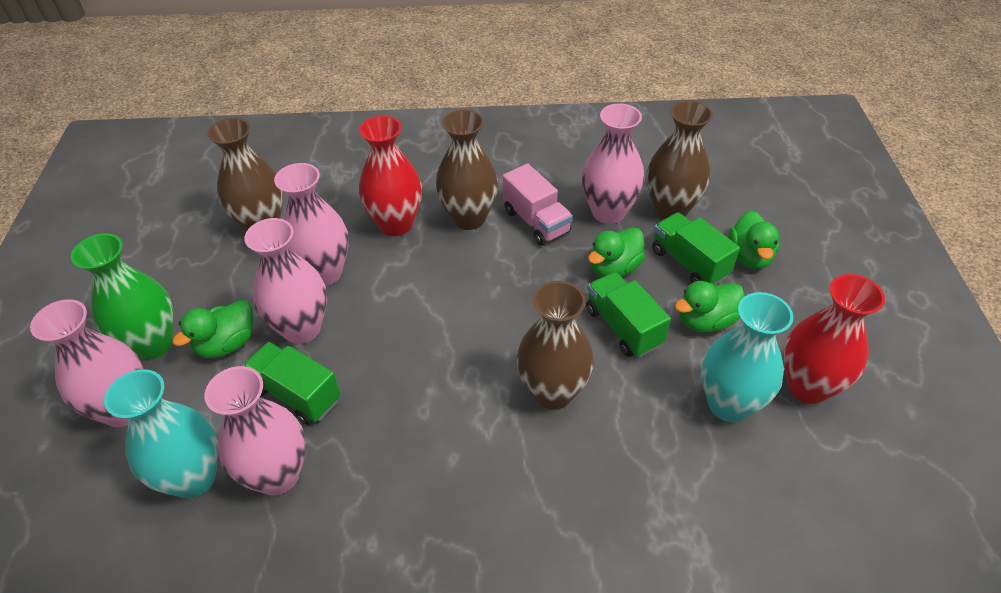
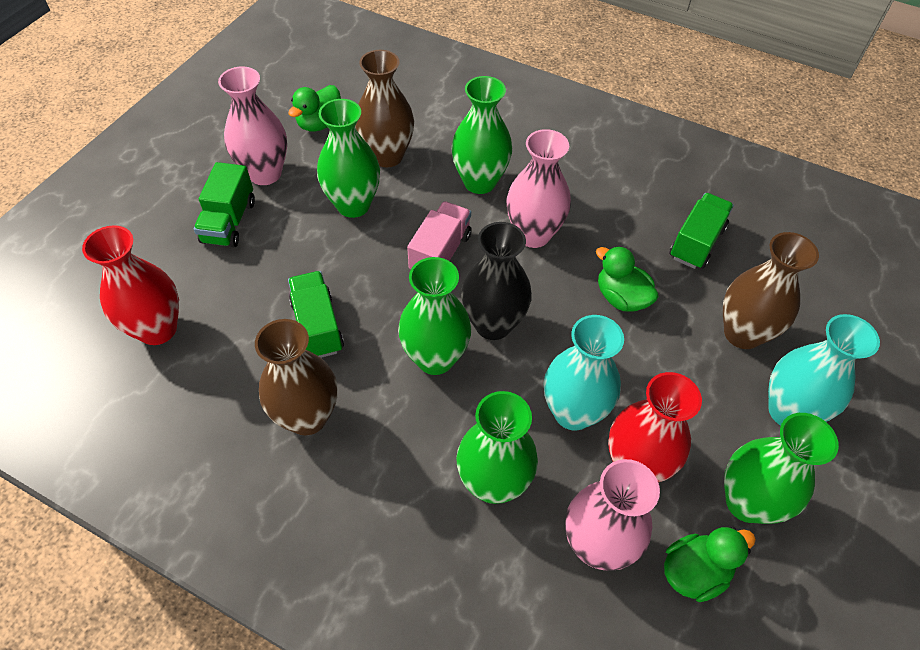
black vase: none = 0 -> [461,222,532,340] = 1
brown vase: [207,118,284,232] [436,110,498,230] [516,281,594,410] [647,101,713,219] = 4 -> [255,319,337,436] [355,50,414,167] [723,232,819,349] = 3
green duck: [172,300,253,358] [588,227,645,277] [675,281,745,332] [728,211,779,269] = 4 -> [288,85,341,132] [596,246,659,312] [664,527,756,602] = 3
green vase: [71,233,174,359] = 1 -> [317,99,380,218] [398,257,471,375] [451,76,512,194] [456,391,538,504] [724,413,839,524] = 5
pink vase: [30,299,144,427] [204,366,306,496] [244,218,327,344] [274,163,349,286] [582,103,644,224] = 5 -> [218,67,287,185] [506,129,571,248] [565,459,660,571] = 3

